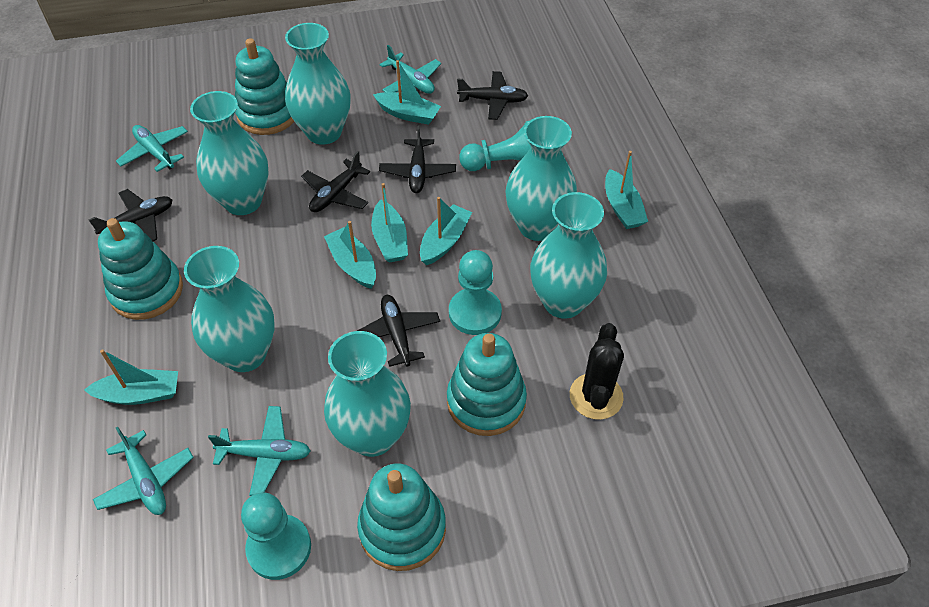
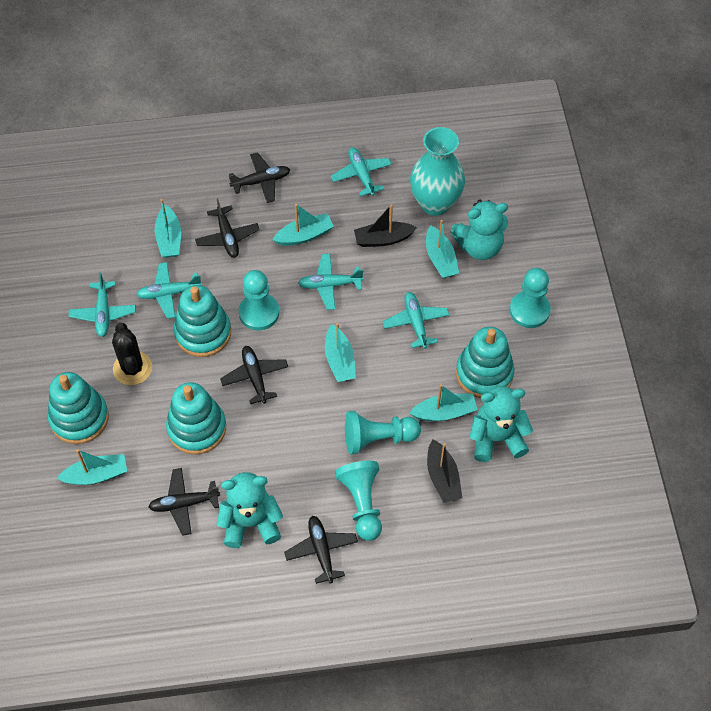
black boat: none = 0 -> [354,204,417,247] [427,439,462,503] = 2
turquoise pawn: [241,492,311,580] [449,250,502,335] [459,121,531,171] = 3 -> [239,270,279,330] [335,461,382,541] [345,411,421,454] [510,268,551,328] = 4
turquoise plane: [93,427,194,515] [116,125,188,172] [208,406,311,496] [380,45,441,94] = 4 -> [69,272,136,337] [136,262,202,319] [298,254,364,310] [331,147,392,196] [383,292,449,349] = 5
turquoise teddy bear: none = 0 -> [217,472,283,548] [450,200,508,260] [469,386,533,462] = 3
turquoise vase: [184,246,275,372] [190,91,269,215] [285,23,351,145] [324,331,411,457] [505,116,577,241] [530,192,607,319] = 6 -> [410,127,465,216] = 1

